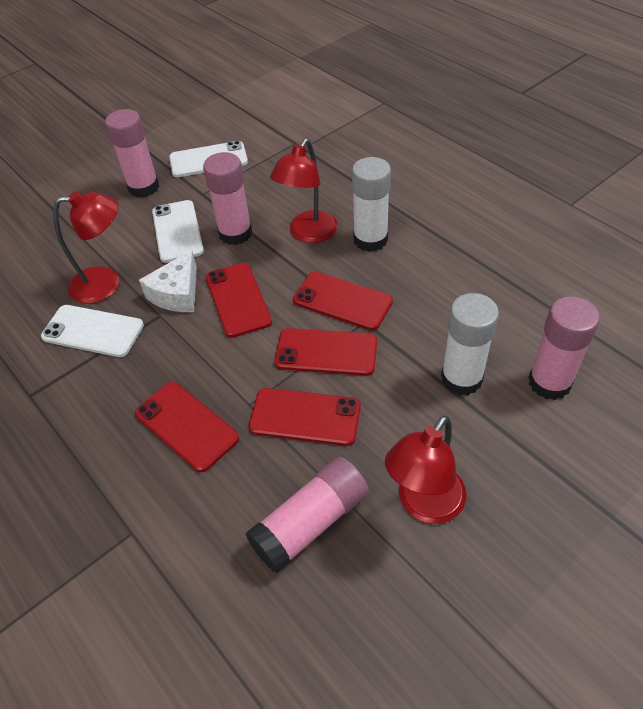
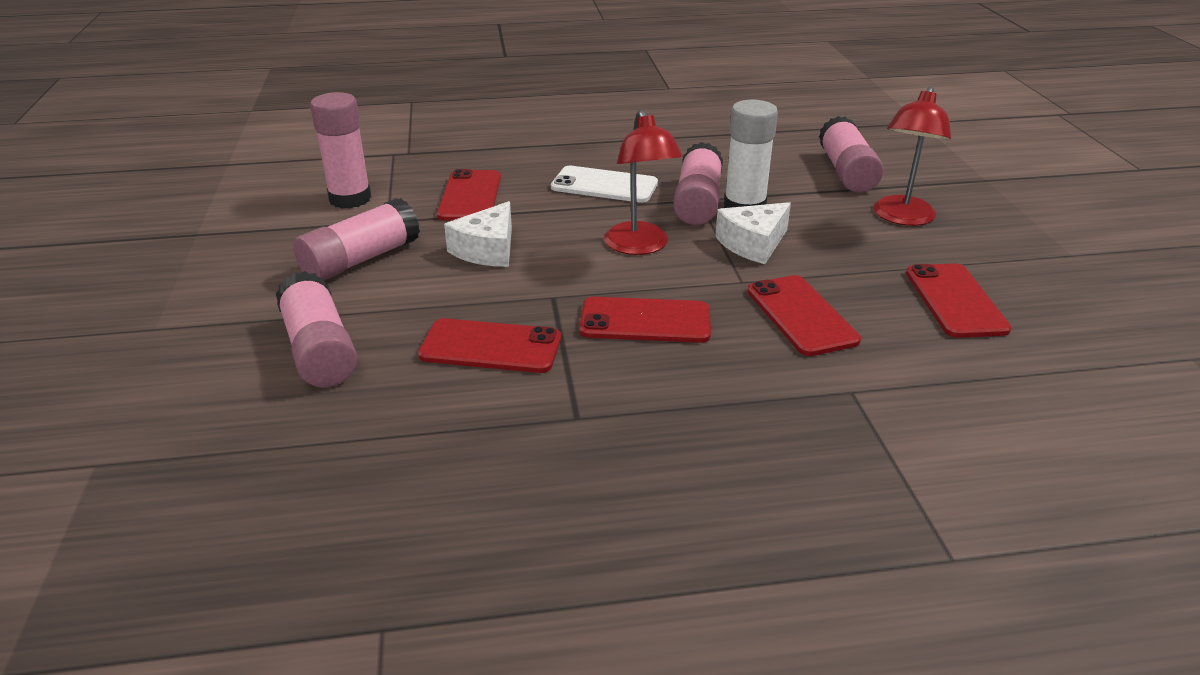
pink glue stick: [105,109,159,198] [203,152,252,245] [245,457,369,574] [528,296,600,400] = 4 -> [276,271,357,387] [293,198,420,280] [310,92,371,208] [673,142,723,225] [819,116,884,192] = 5
red lamp: [53,191,119,304] [270,139,338,243] [385,415,467,524] = 3 -> [604,110,683,255] [873,87,951,226] = 2
white cheese: [139,250,197,312] = 1 -> [444,201,512,267] [715,202,791,264] = 2
white glue stick: [352,157,391,252] [441,293,499,395] = 2 -> [724,100,778,208] = 1
white phone: [41,305,144,357] [152,200,204,263] [169,141,248,177] = 3 -> [551,166,658,203] = 1

